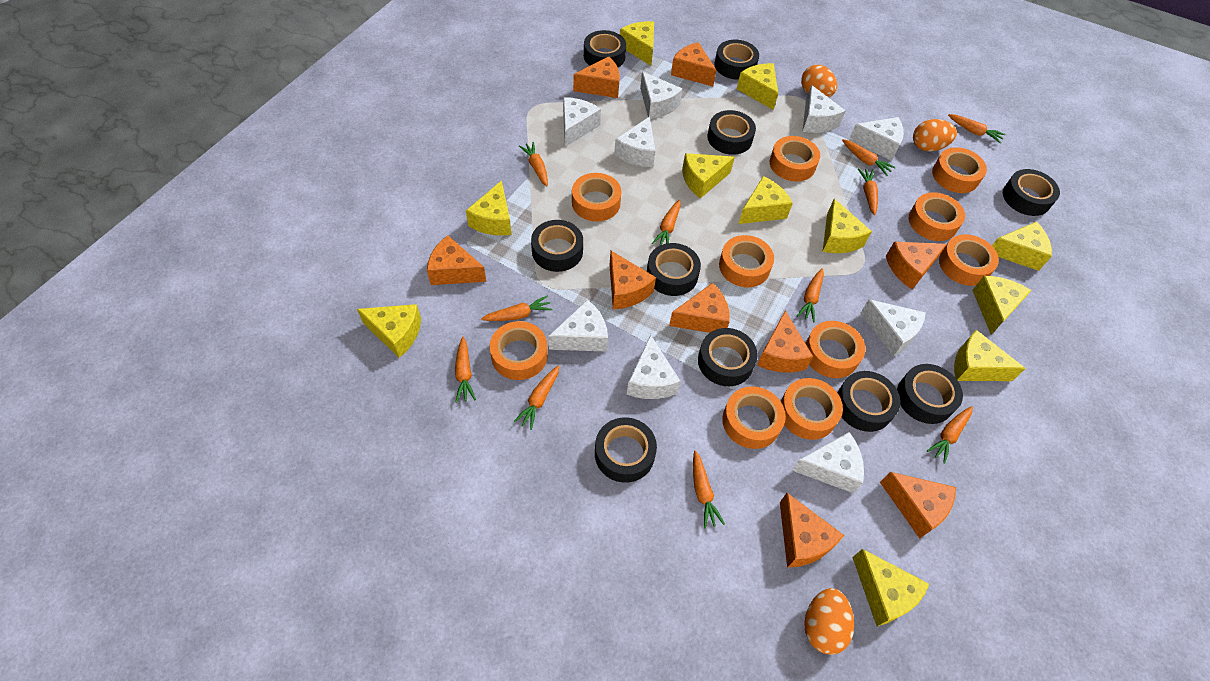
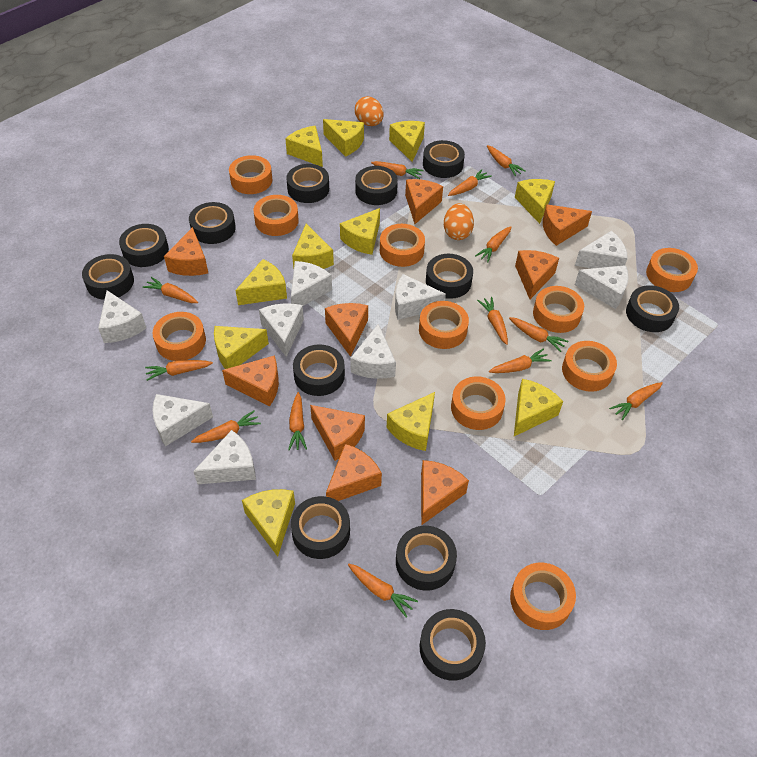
black tape: [531,220,583,272] [584,30,626,67] [595,417,657,483] [647,243,701,296] [698,328,758,386] [707,110,756,155] [714,40,759,80] [837,371,901,432] [897,364,963,424] [1003,169,1060,216] = 10 -> [82,254,134,300] [119,224,169,267] [189,202,236,244] [286,164,329,203] [291,496,350,559] [293,344,345,396] [355,166,398,205] [396,526,457,590] [420,609,486,681] [423,140,465,178] [426,254,473,299] [626,285,679,332] = 12
orange carrot: [455,337,476,403] [481,296,553,321] [514,365,559,430] [519,142,548,186] [652,200,681,245] [693,450,725,529] [797,268,824,322] [842,139,896,176] [858,168,878,215] [927,406,973,464] [948,114,1006,143] = 11 -> [142,277,198,303] [145,360,213,381] [191,410,261,443] [288,392,307,450] [348,564,418,618] [371,161,424,179] [448,169,492,196] [475,226,511,262] [477,297,508,345] [487,145,525,176] [489,348,552,373] [509,317,568,352] [609,382,663,420] = 13
orange egg: [801,65,837,97] [804,588,854,655] [913,119,957,151] = 3 -> [355,96,383,126] [444,203,474,240] = 2

